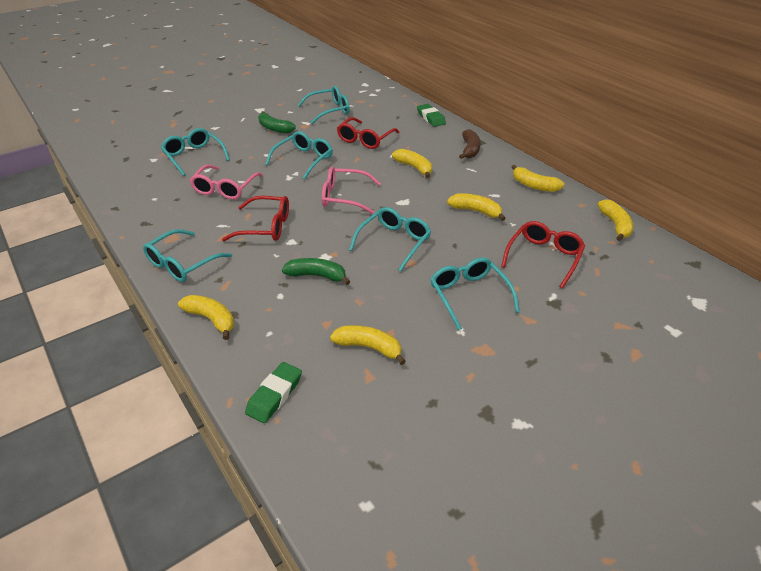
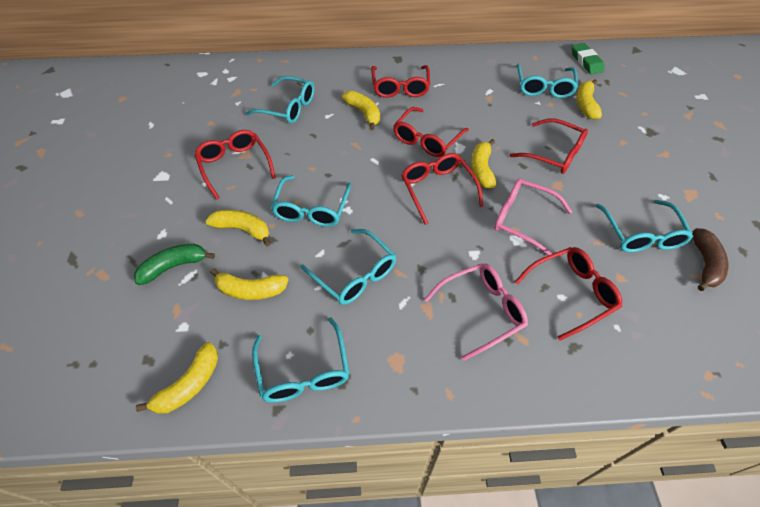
green banana: [258,111,296,134] [282,258,350,285] = 2 -> [134,244,215,285] = 1
green eraser: [245,362,302,423] [417,104,446,127] = 2 -> [572,43,604,74] = 1
red glasses: [222,196,289,241] [337,117,399,149] [501,221,585,288] = 3 -> [194,130,276,200] [371,65,430,98] [393,107,469,157] [401,153,484,225] [510,118,588,174] [515,247,622,341] = 6

